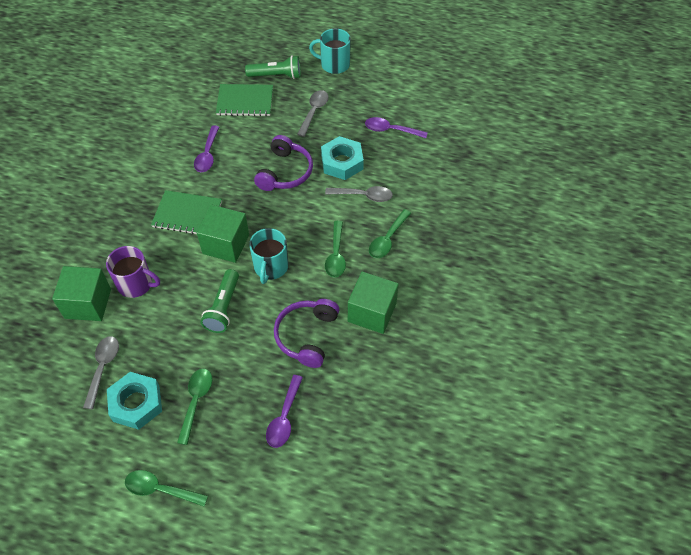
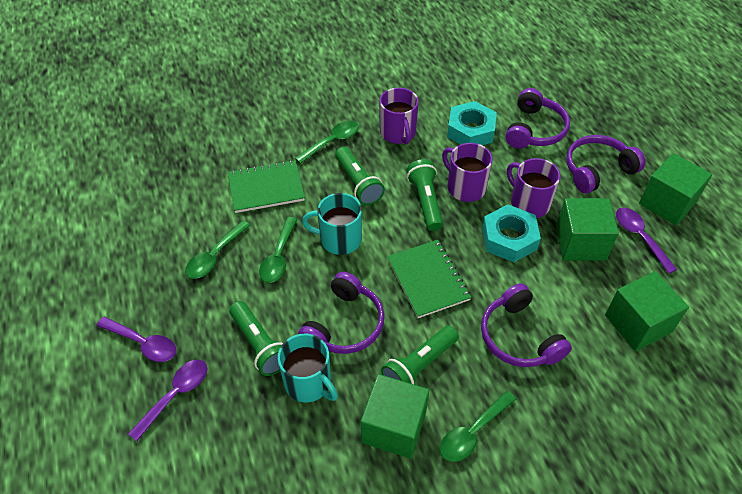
green cube: [52,266,111,321] [197,205,249,263] [348,271,399,334] = 3 -> [361,374,429,459] [556,198,619,260] [605,271,689,351] [639,153,712,225] = 4
green flashlight: [201,269,239,333] [245,55,301,79] = 2 -> [229,301,283,376] [335,147,385,205] [381,326,459,385] [407,159,443,231] = 4
grey spoon: [83,336,119,409] [297,90,329,137] [325,186,393,202] = 3 -> none = 0
purple headphones: [254,135,313,191] [274,299,339,368] = 2 -> [298,272,385,354] [481,283,572,367] [505,88,570,148] [566,135,646,194] = 4
purple mug: [106,246,160,298] = 1 -> [380,88,419,144] [442,143,493,202] [507,158,561,218] = 3

